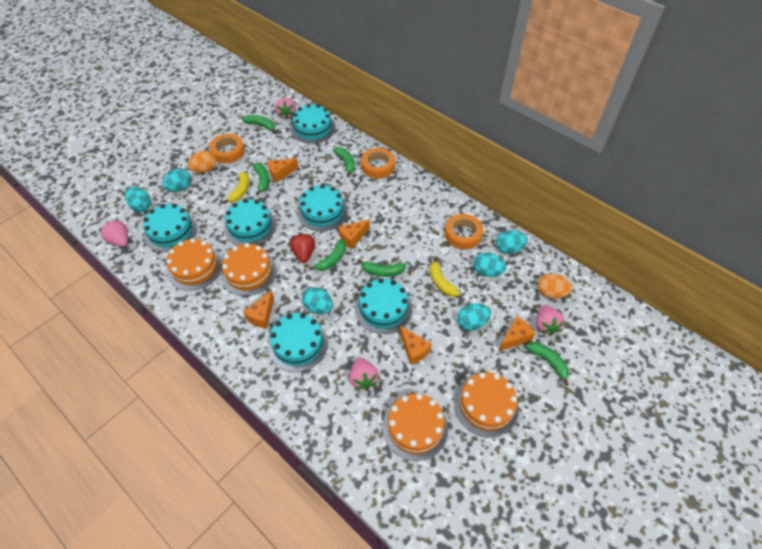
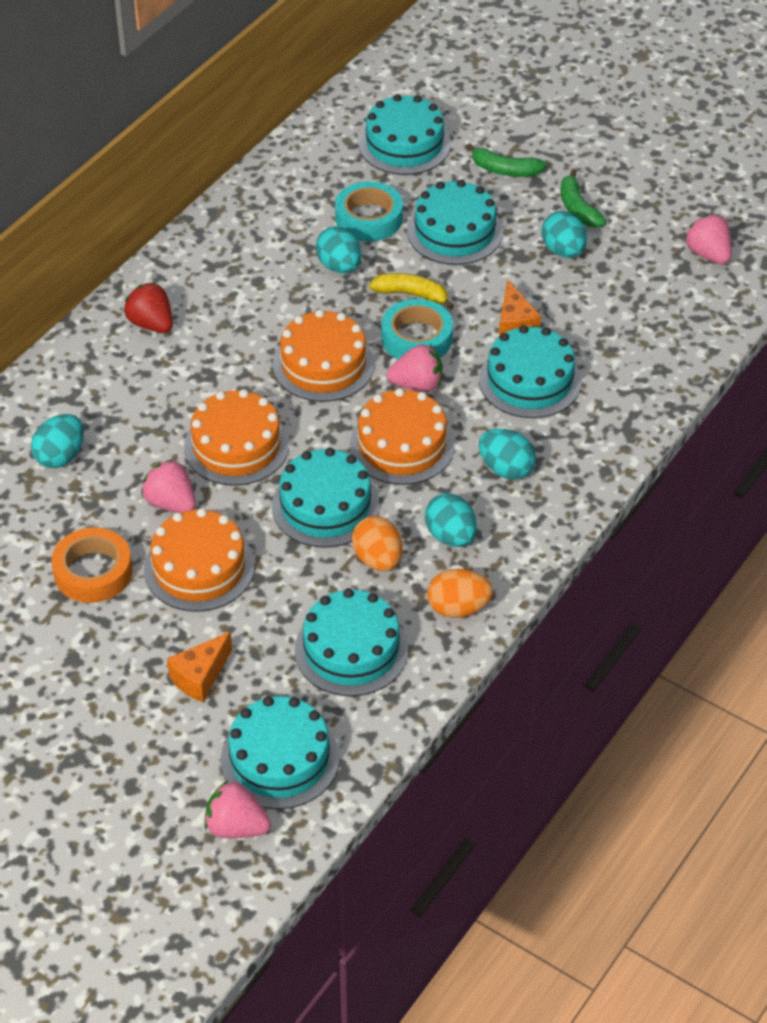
green banana: [242,115,276,133] [253,163,269,195] [309,239,346,271] [333,147,355,177] [358,259,407,277] [525,342,569,386] = 6 -> [466,143,547,177] [561,169,606,228] = 2
orange cheese: [243,290,274,328] [267,158,299,183] [338,219,370,249] [400,326,432,365] [499,317,535,351] = 5 -> [167,632,232,702] [499,279,541,337] = 2
orange tape: [209,134,245,163] [361,148,395,179] [445,214,483,249] = 3 -> [51,528,132,603] = 1
turquoise egg: [125,186,151,212] [162,169,191,192] [302,287,333,314] [457,304,491,331] [474,252,506,277] [496,230,528,254] = 6 -> [31,414,84,468] [316,226,362,273] [425,493,477,547] [479,429,536,480] [542,211,587,258] = 5
turquoise tape: none = 0 -> [335,181,403,241] [381,299,453,359] = 2
yellow banana: [223,172,249,204] [430,257,460,297] = 2 -> [369,273,454,310] = 1

